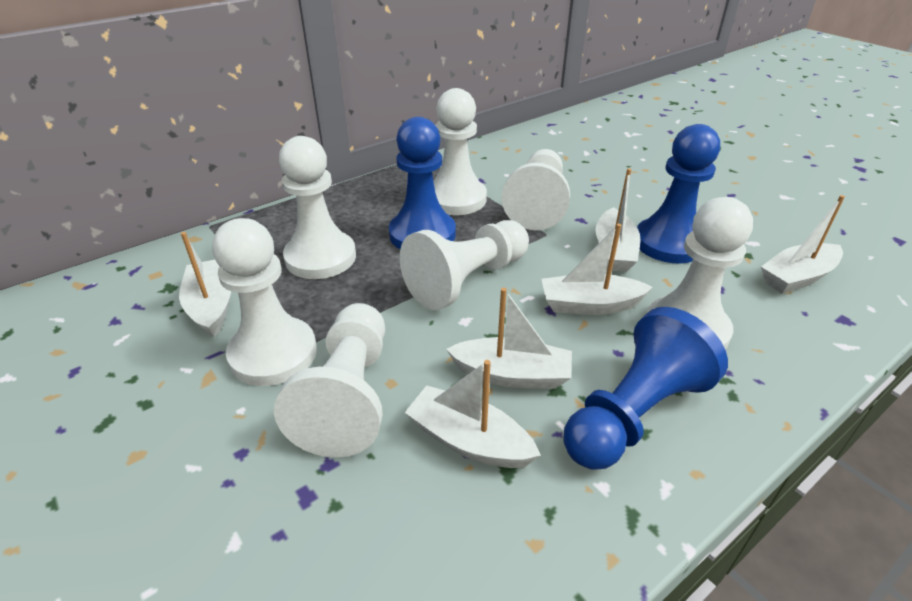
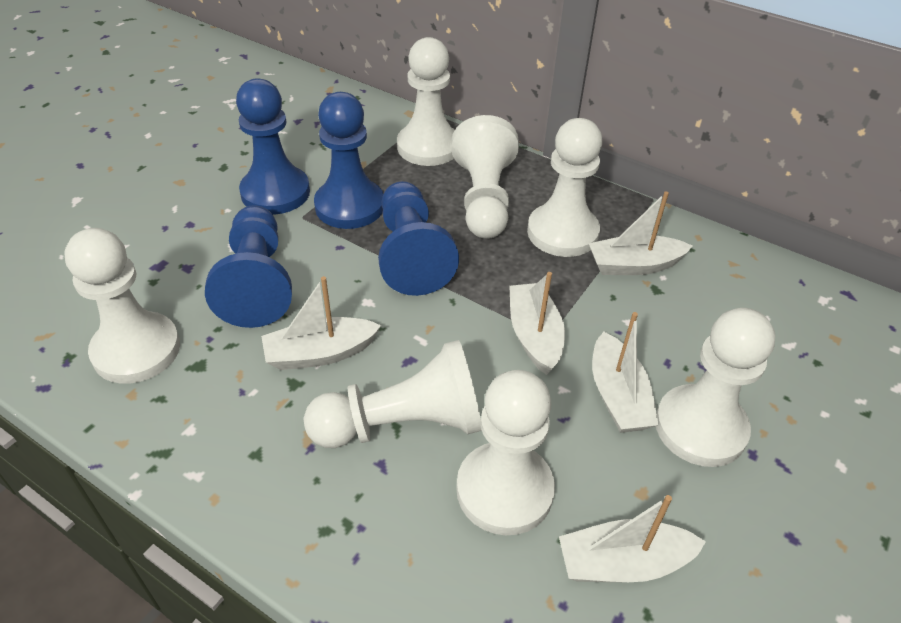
blue pawn: [389,117,456,249] [563,307,728,470] [637,124,720,264] = 3 -> [205,205,292,328] [236,78,310,214] [314,92,383,229] [378,181,459,296] = 4
white boat: [179,232,231,337] [404,360,541,468] [446,288,572,389] [541,223,653,315] [595,168,640,272] [761,195,845,294] = 6 -> [261,276,381,370] [509,272,565,375] [559,495,706,582] [589,191,692,275] [592,312,659,433] = 5

